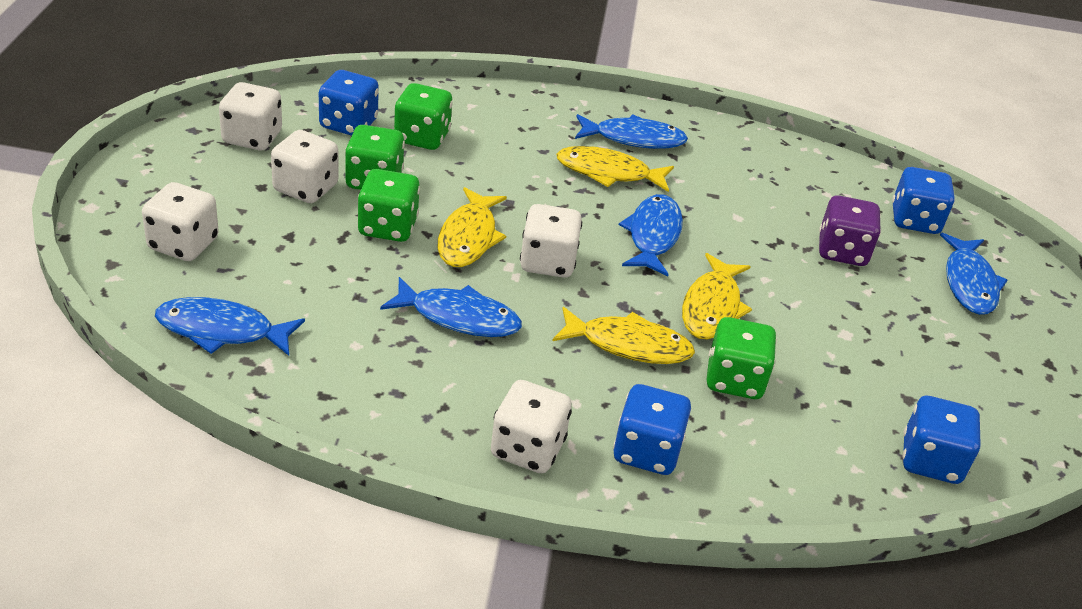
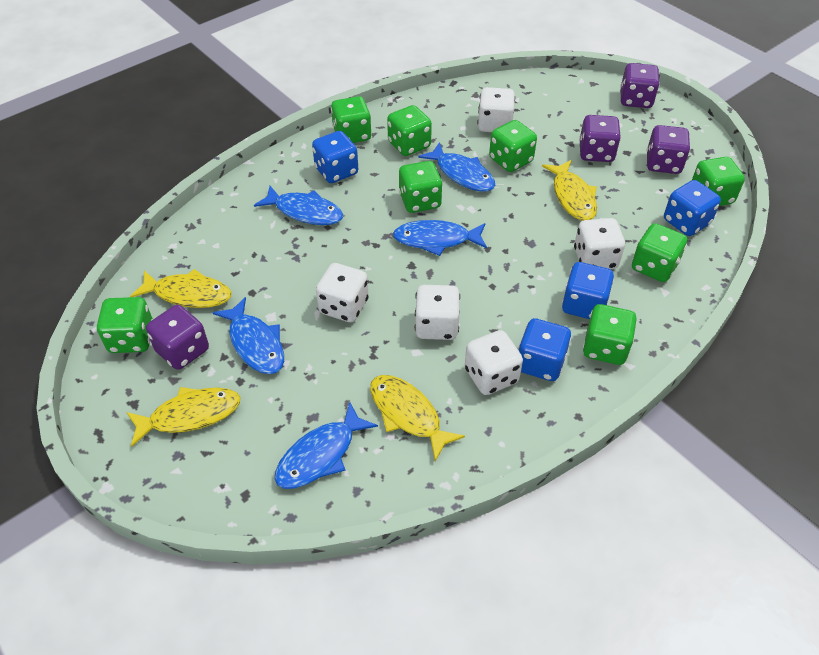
green dice: [345,125,405,190] [357,169,420,242] [394,83,453,150] [707,317,777,399] = 4 -> [97,297,153,353] [331,96,371,143] [387,105,432,156] [399,161,443,213] [489,120,537,172] [583,304,637,365] [632,223,687,282] [692,157,745,206] = 8
purple dice: [819,195,881,266] = 1 -> [146,305,209,370] [579,115,621,162] [620,63,660,108] [647,125,690,174] = 4

